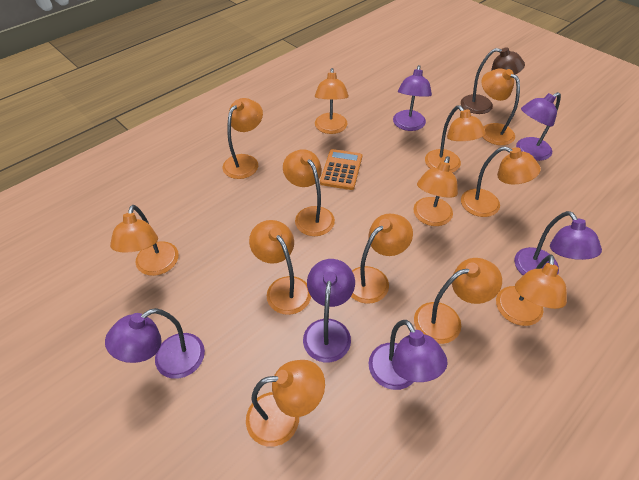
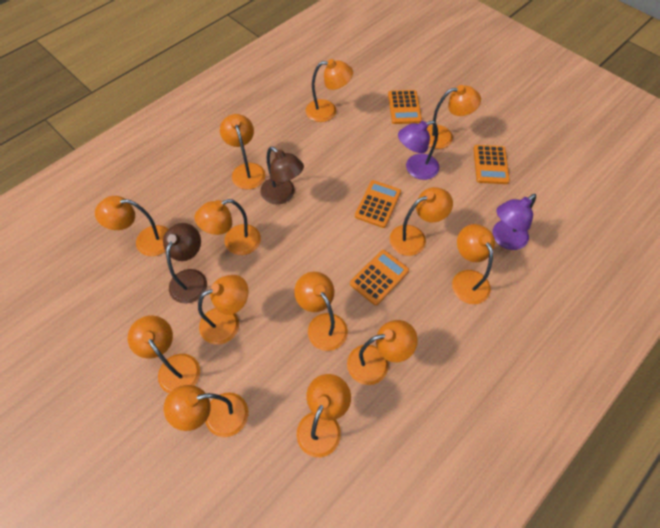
brown lamp: [461,47,525,114] = 1 -> [163,223,207,303] [260,146,304,204] = 2
orange calculator: [320,149,362,190] = 1 -> [350,250,409,305] [355,180,401,228] [388,90,422,124] [473,145,510,184] = 4
purple lamp: [105,308,205,379] [303,259,355,362] [369,320,448,390] [393,65,432,131] [514,211,602,275] [516,92,561,161] = 6 -> [398,121,439,180] [492,194,536,250] = 2

